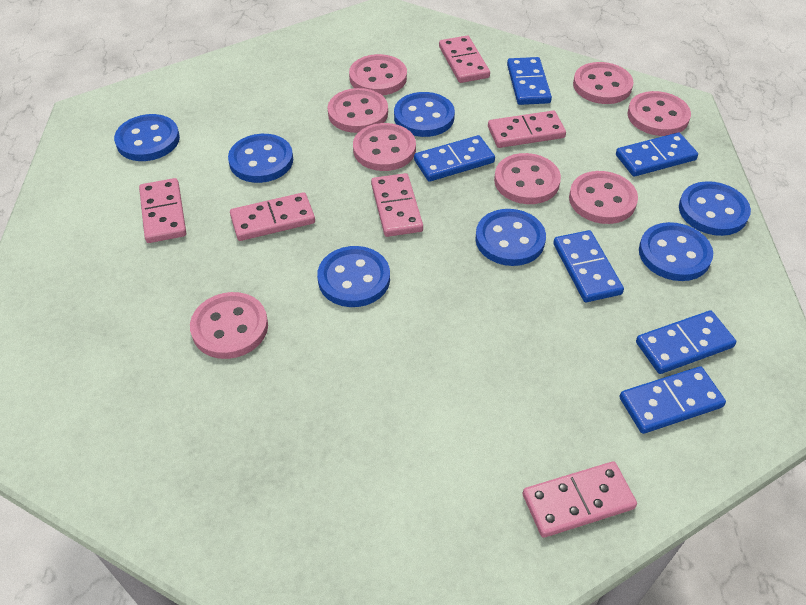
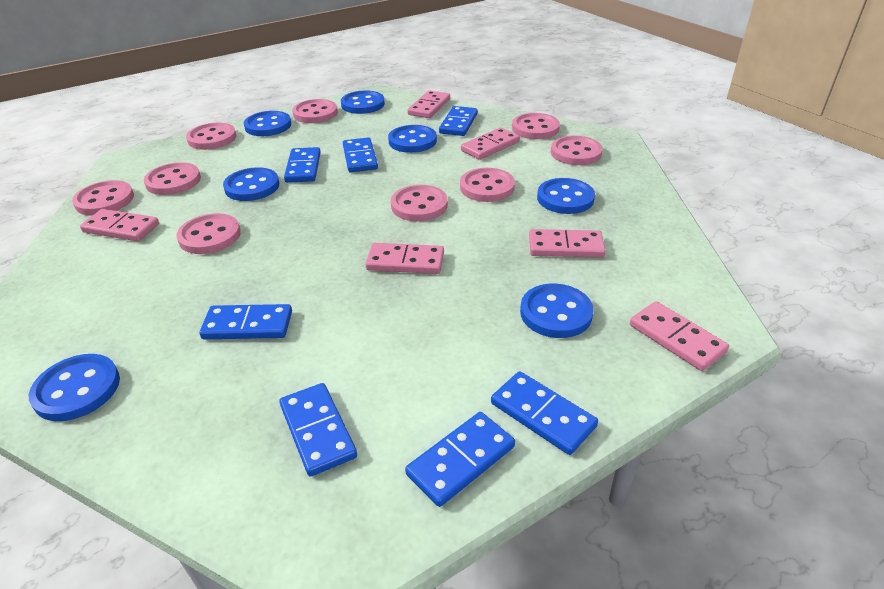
blue domino: [414,135,495,182] [507,57,552,105] [553,230,624,302] [616,133,698,177] [620,366,726,434] [636,310,736,374] = 6 -> [200,304,292,339] [280,383,357,477] [284,147,321,183] [343,137,378,173] [405,412,515,507] [439,106,478,136] [491,371,598,455] = 7
pink button: [190,292,268,359] [327,88,388,133] [349,54,407,95] [353,123,416,171] [494,153,561,204] [569,171,638,224] [573,62,634,104] [627,91,691,136] = 8 -> [72,180,134,216] [144,162,201,195] [176,213,241,254] [186,123,237,150] [292,99,338,123] [391,185,448,221] [460,168,515,202] [512,113,560,139] [551,136,603,165] = 9

